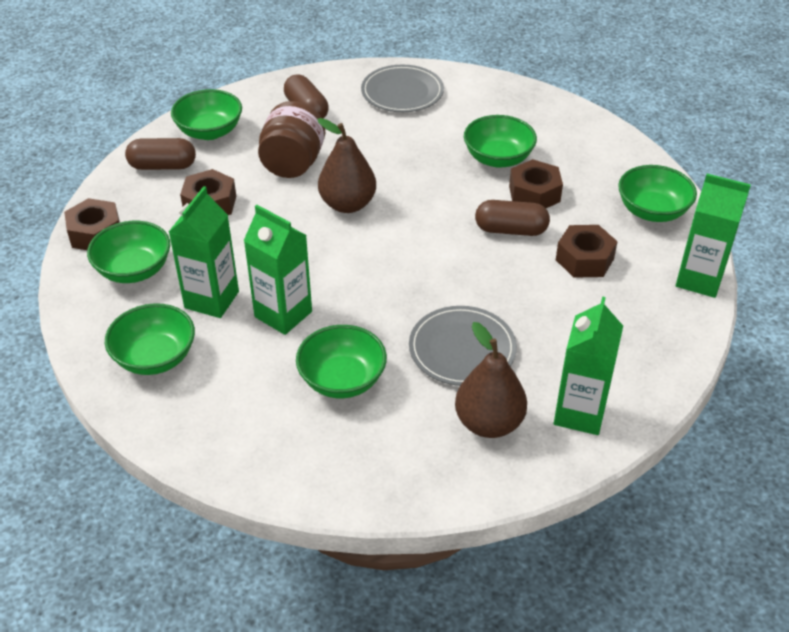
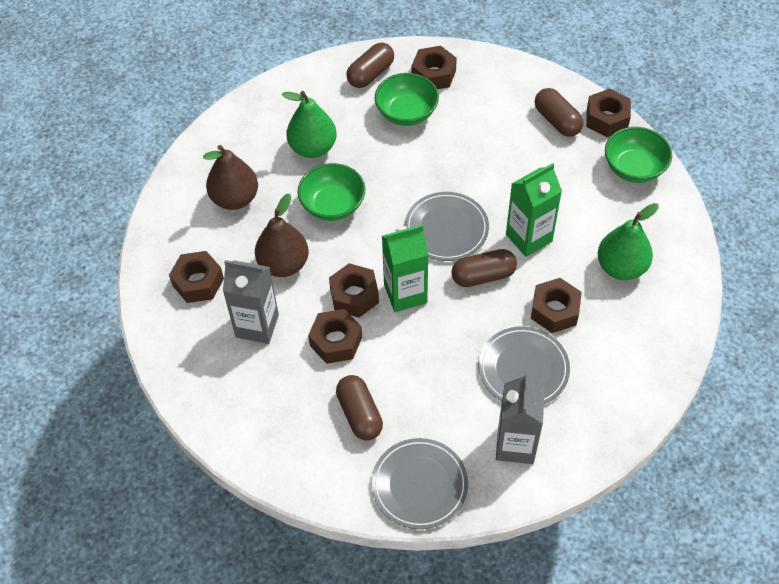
brown capsule: [125,138,196,170] [284,74,329,119] [475,200,550,236] = 3 -> [336,375,383,441] [346,42,394,88] [451,249,517,287] [535,88,584,137] = 4
brown jar: [258,101,325,178] = 1 -> none = 0
brown nut: [64,198,120,250] [180,169,236,215] [509,159,563,208] [556,225,618,278] = 4 -> [169,251,224,303] [308,309,362,364] [329,263,379,318] [412,46,457,89] [531,278,582,333] [586,89,631,137] = 6
green bowl: [87,221,170,283] [105,303,195,375] [171,89,242,140] [296,325,387,398] [464,115,537,168] [618,165,697,222] = 6 -> [297,163,365,221] [375,73,439,126] [605,127,672,183] = 3
green carton: [169,186,239,318] [244,205,312,335] [554,296,623,435] [676,174,751,298] = 4 -> [382,225,429,312] [506,163,562,257] = 2
green pear: none = 0 -> [282,91,337,158] [598,203,659,280] = 2
grey carton: none = 0 -> [223,260,279,344] [496,372,545,464] = 2
grey plate: [361,65,444,112] [409,306,517,386] = 2 -> [371,438,468,529] [405,192,489,261] [478,326,570,404] = 3

